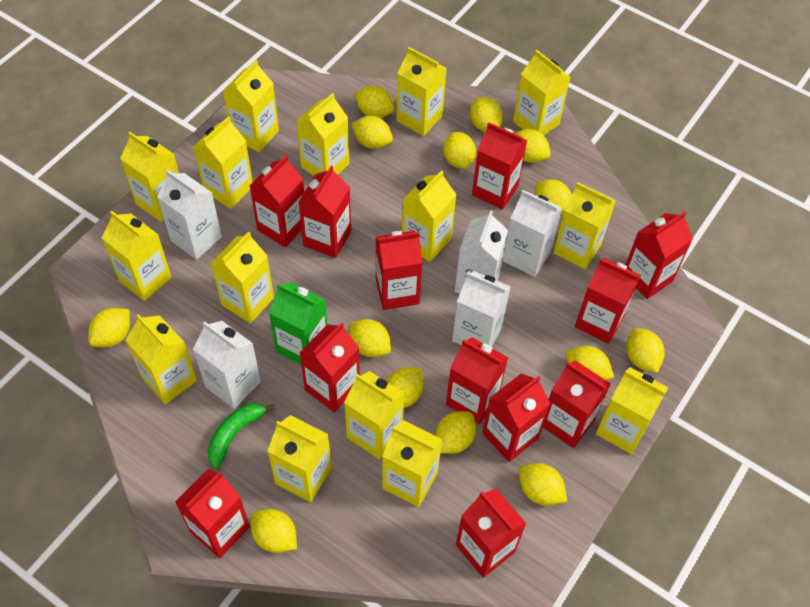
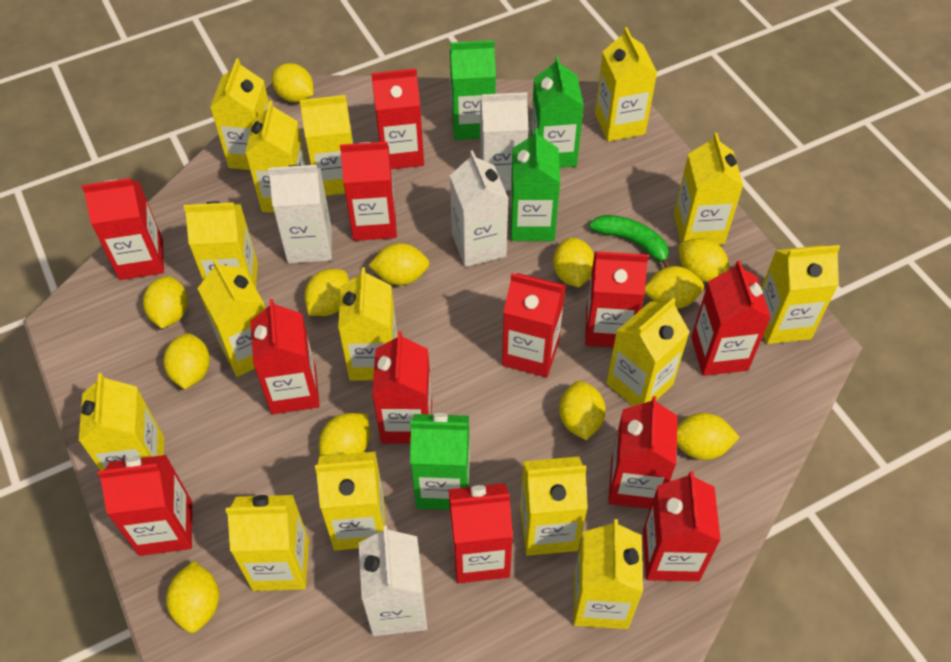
green carton: [269,282,327,365] = 1 -> [410,413,470,510] [450,40,496,140] [510,128,560,241] [531,56,584,168] = 4
white carton: [157,169,222,260] [193,321,261,409] [452,271,511,347] [455,211,508,293] [503,190,562,277] = 5 -> [268,165,332,264] [359,525,427,636] [450,150,509,267] [480,92,528,191] = 4
yellow lemon: [88,308,130,347] [251,509,297,553] [349,319,391,357] [352,116,393,149] [355,86,395,118] [386,367,424,408] [435,411,476,454] [443,132,476,169] [470,97,503,132] [514,129,551,163] [519,463,567,506] [535,180,572,214] [566,346,614,380] [626,328,665,373] = 14 -> [143,276,188,328] [164,333,210,389] [166,561,219,633] [272,63,313,102] [304,269,349,316] [319,413,370,456] [368,243,430,285] [553,237,594,287] [559,381,606,440] [645,266,704,309] [677,413,740,460] [678,238,729,282] = 12

